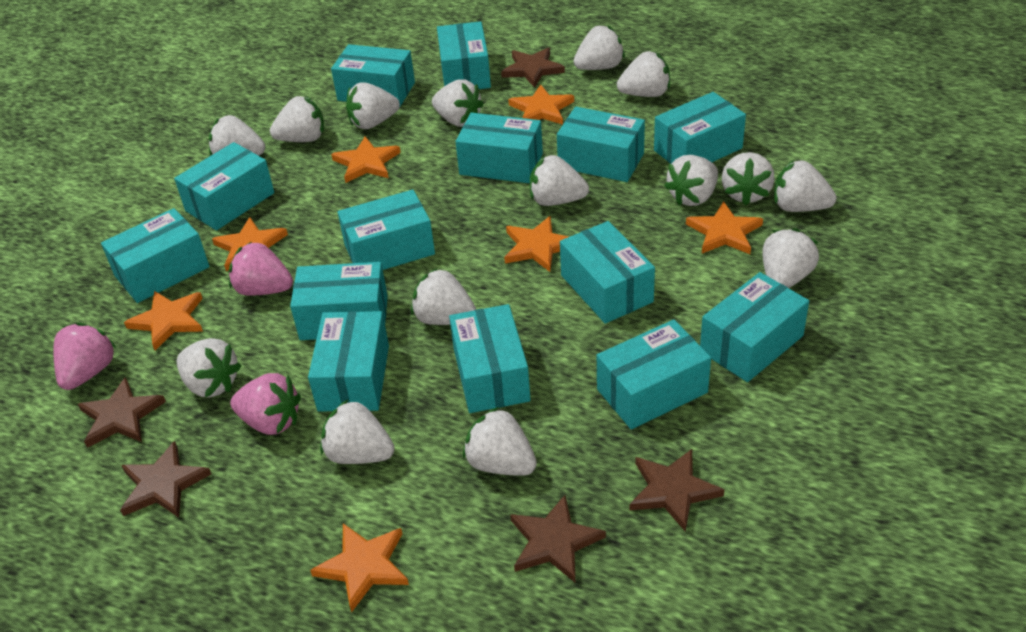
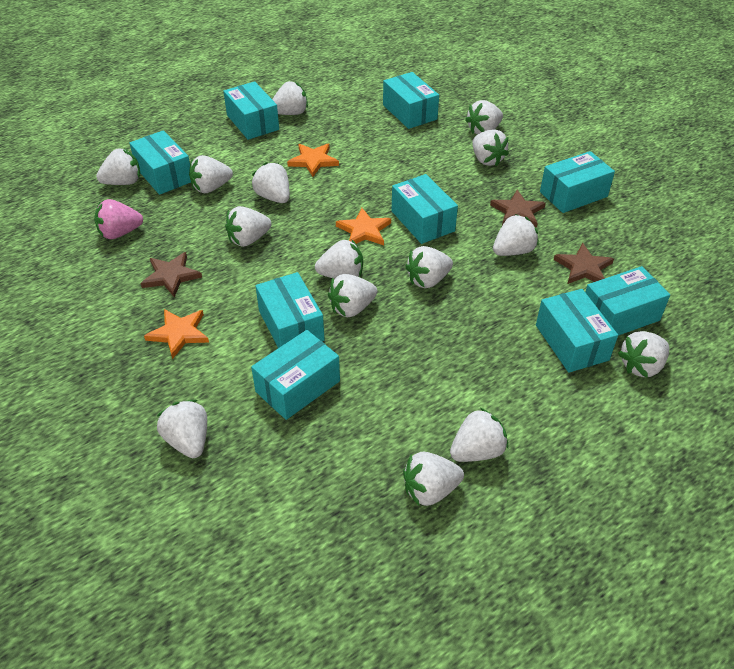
brown star: [78,377,166,448] [120,441,211,518] [501,48,565,88] [510,495,606,582] [630,449,724,532] = 5 -> [141,252,202,297] [490,190,546,228] [554,243,614,284] = 3
orange star: [124,291,203,350] [212,217,288,271] [310,523,409,613] [331,136,401,183] [504,216,569,272] [508,84,574,125] [686,201,763,254] = 7 -> [144,309,209,359] [287,144,339,177] [336,208,391,245] = 3
pink strawberry: [53,322,116,390] [229,242,293,296] [230,373,301,435] = 3 -> [94,199,143,239] = 1
turquoise box: [101,208,209,303] [174,142,274,231] [290,262,388,340] [308,311,389,412] [331,44,415,106] [338,190,435,270] [437,21,491,89] [449,304,531,413] [456,113,543,183] [557,107,645,182] [560,221,655,324] [597,320,711,429] [654,92,746,164] [700,272,809,382] = 14 -> [129,130,191,195] [223,81,279,140] [251,330,340,420] [255,272,325,348] [383,72,439,129] [391,174,458,244] [536,289,618,373] [540,151,615,213] [585,266,670,336] = 9

